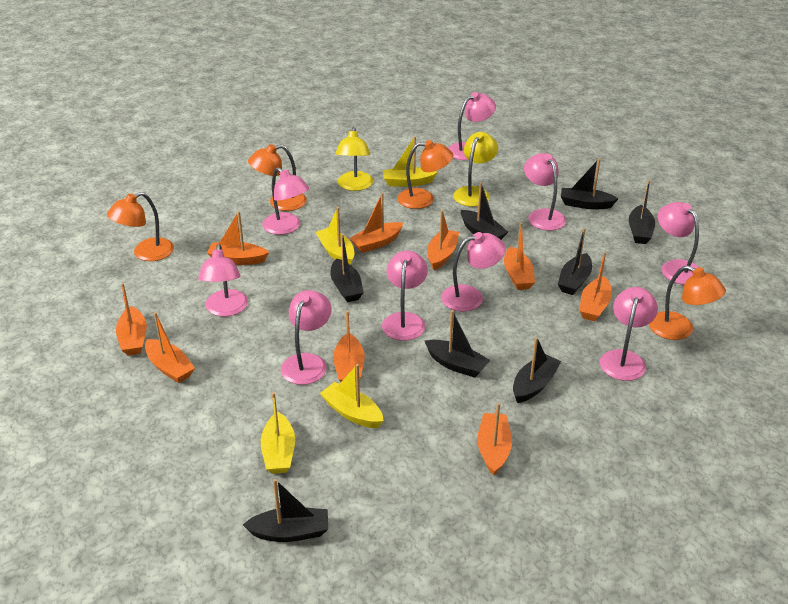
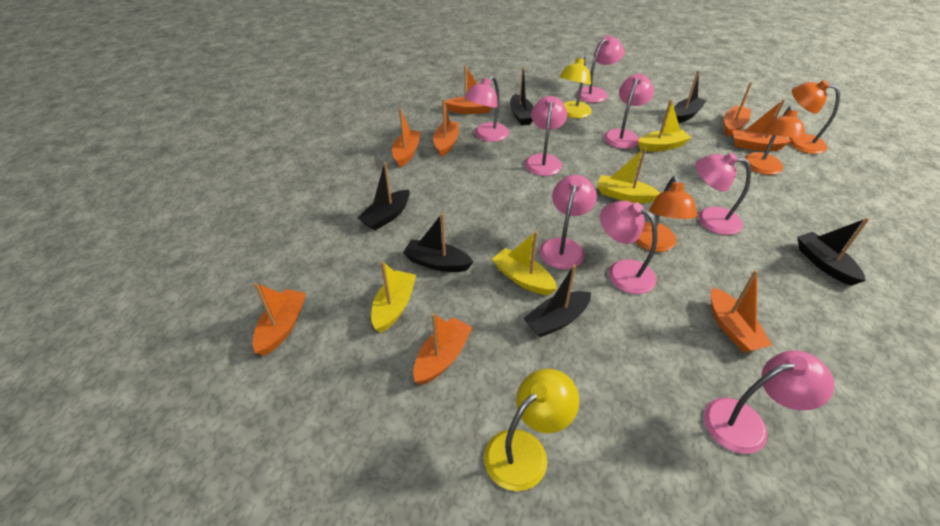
black boat: [243,479,328,542] [331,234,364,302] [425,310,490,378] [461,182,508,240] [513,337,561,403] [558,228,592,295] [561,158,618,209] [629,180,655,244] = 8 -> [358,162,410,231] [403,213,473,272] [510,67,533,125] [523,265,591,337] [674,71,707,123] [797,218,869,286] = 6
orange boat: [116,283,147,355] [145,312,195,383] [207,211,269,265] [333,311,365,382] [349,193,403,253] [427,210,459,270] [477,402,512,476] [504,222,535,290] [580,252,612,321] = 9 -> [253,283,306,356] [392,108,421,167] [413,313,473,385] [433,99,459,157] [445,65,493,114] [711,270,772,353] [724,82,752,137] [732,99,791,151] = 8
orange lamp: [107,192,174,261] [248,144,307,211] [397,140,453,209] [649,266,726,340] = 4 -> [635,176,697,252] [744,106,805,175] [789,80,840,154] = 3
pink lamp: [198,244,248,317] [262,167,309,235] [281,290,332,385] [382,250,428,341] [441,232,506,311] [448,92,496,160] [524,153,566,231] [600,287,658,381] [658,202,699,285] = 9 -> [464,76,509,142] [525,96,567,176] [539,175,597,269] [576,35,625,103] [600,201,657,294] [604,73,654,149] [695,153,751,235] [704,350,834,454] = 8

